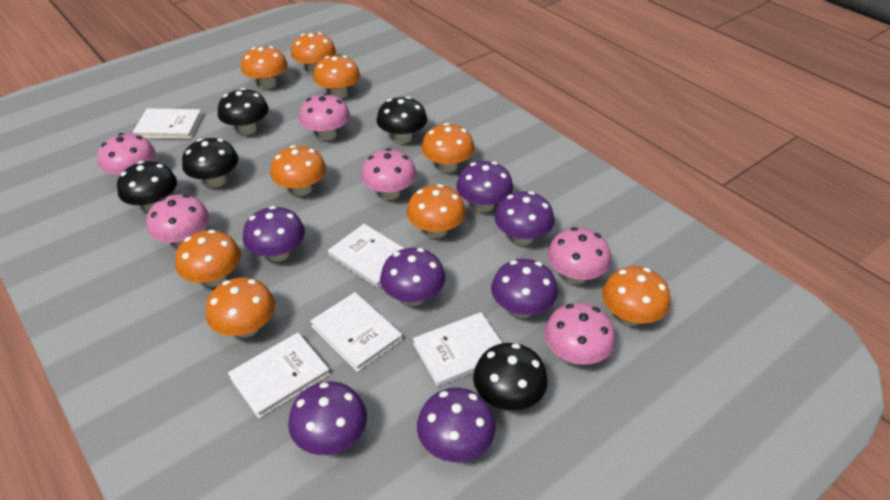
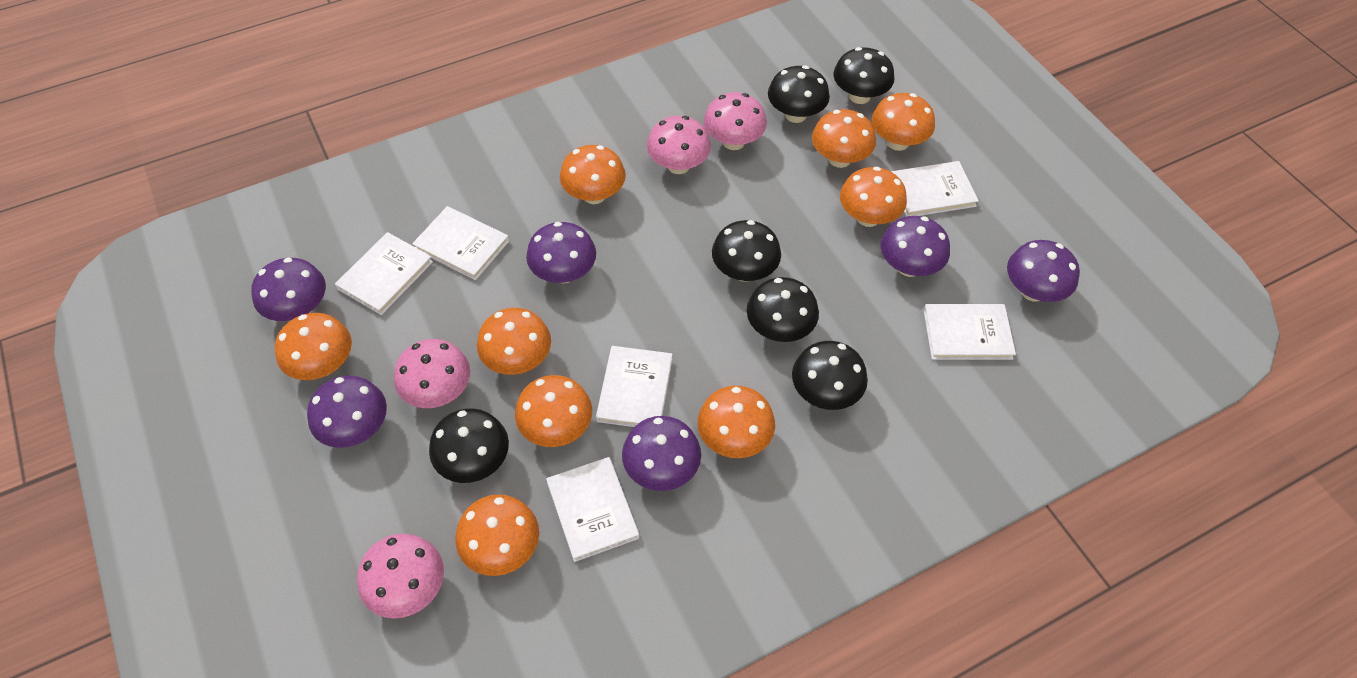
black mushroom: [117,161,177,212] [182,138,238,187] [218,88,269,135] [376,96,427,143] [473,343,548,411] = 5 -> [429,408,509,483] [712,220,781,282] [747,277,819,342] [768,66,830,123] [792,341,868,410] [833,47,894,104] = 6
pink mushroom: [98,133,156,175] [147,194,209,247] [299,93,350,141] [361,148,417,200] [544,303,615,365] [547,227,611,284] = 6 -> [357,534,444,619] [394,339,470,408] [647,116,711,174] [704,92,767,150] = 4
purple mushroom: [243,206,305,262] [288,381,367,455] [380,248,445,306] [417,388,496,462] [456,161,513,212] [491,259,558,318] [494,191,555,245] = 7 -> [251,258,326,321] [307,375,387,448] [526,222,596,283] [622,416,701,491] [880,216,950,277] [1007,240,1080,302] = 6
white book: [133,108,202,139] [228,333,330,418] [310,292,403,372] [328,224,405,288] [413,312,502,387] = 5 -> [335,232,433,315] [412,206,509,280] [546,457,640,562] [596,346,672,427] [891,161,979,217] [923,304,1016,360] = 6

